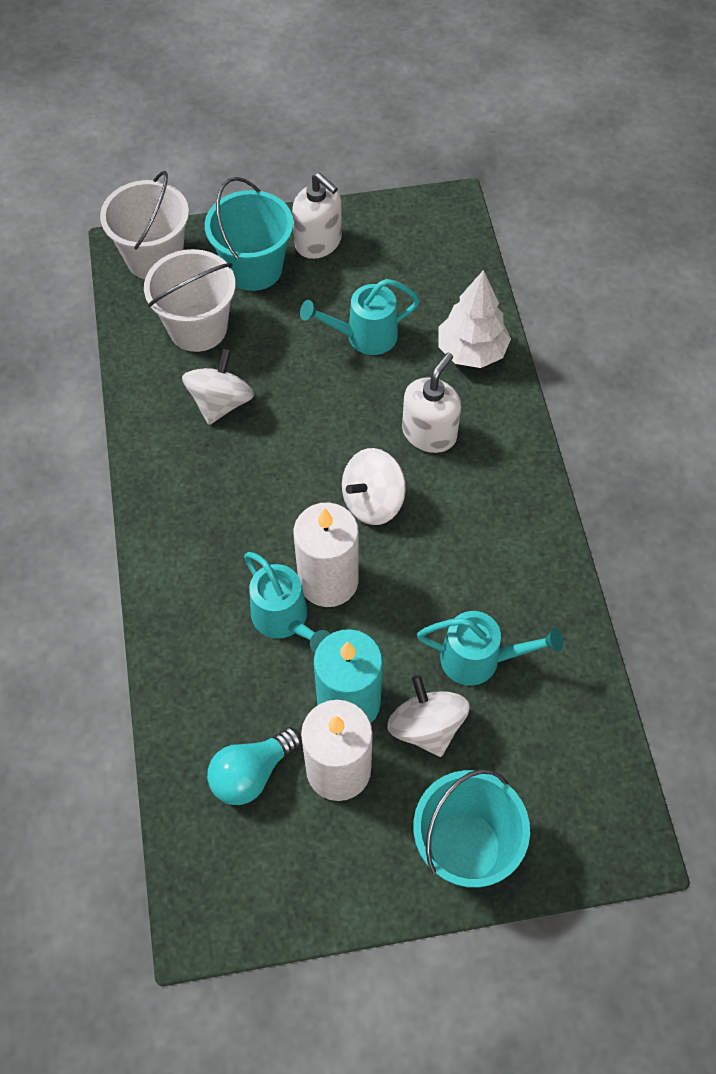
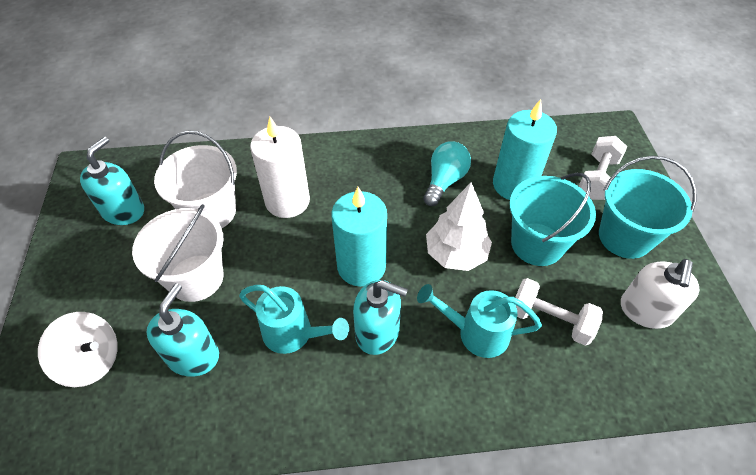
turquoise candle: [314,629,383,723] = 1 -> [331,187,387,287] [493,99,557,200] = 2
turquoise soap dispenser: none = 0 -> [80,137,144,225] [146,283,219,377] [353,280,408,355] = 3
turquoise watering can: [244,552,330,652] [300,279,420,355] [417,611,563,686] = 3 -> [239,285,349,354] [417,284,542,358] = 2
white candle: [293,503,359,607] [301,700,373,801] = 2 -> [250,117,310,218] = 1
white dumbbell: none = 0 -> [515,278,603,346] [579,136,627,200] = 2
white soap dispenser: [292,173,342,259] [402,353,461,453] = 2 -> [621,259,700,329] = 1
white spinning top: [182,349,254,425] [342,448,406,525] [387,675,469,757] = 3 -> [38,312,118,387] = 1

